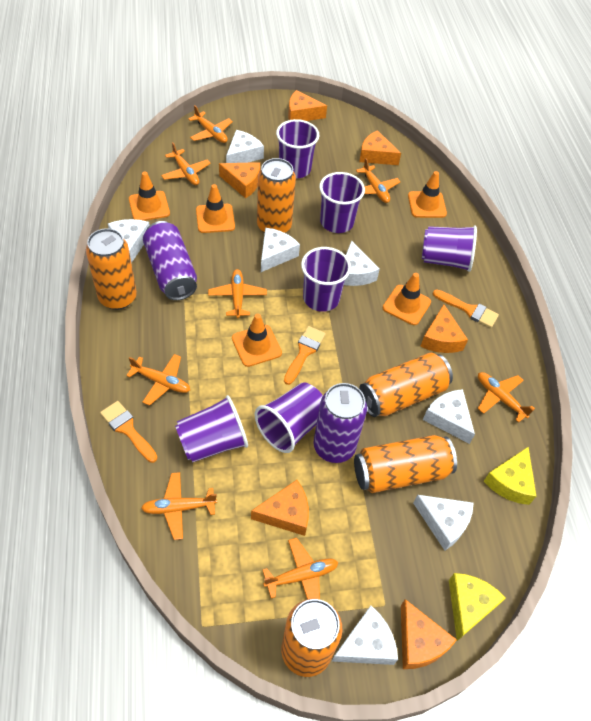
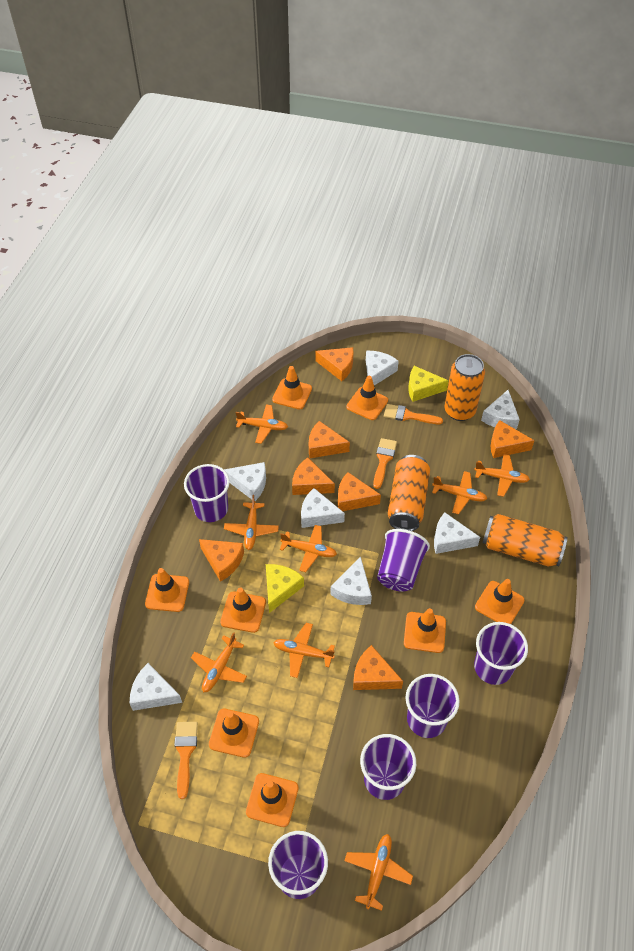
orange can: [86,228,137,310] [257,158,296,234] [281,599,342,677] [354,435,457,493] [359,353,453,417] = 5 -> [388,455,430,531] [444,354,485,421] [483,514,567,567] = 3
orange cheese: [219,162,260,198] [251,480,309,536] [288,90,327,121] [359,130,401,165] [401,599,457,669] [420,305,468,353] = 6 -> [199,539,244,582] [292,457,335,495] [309,421,350,458] [316,347,354,381] [338,472,381,511] [353,645,403,690] [491,420,535,458] = 7
orange traffic cone: [129,172,170,221] [196,184,235,233] [232,314,282,367] [383,273,431,325] [408,171,447,218] = 5 -> [145,568,189,612] [209,709,259,758] [220,587,266,633] [246,773,299,827] [272,366,312,410] [346,376,388,420] [404,608,446,653] [475,579,525,624] = 8
purple can: [143,221,197,300] [313,383,367,463] = 2 -> none = 0

